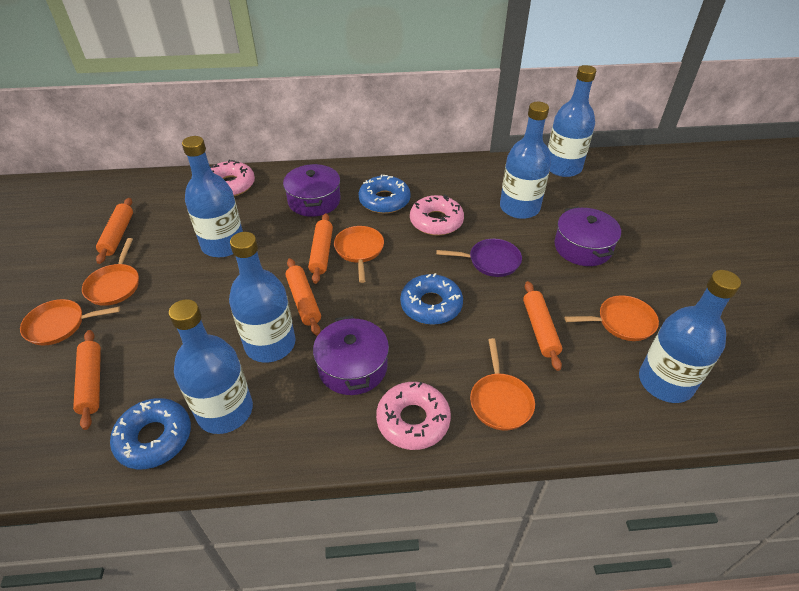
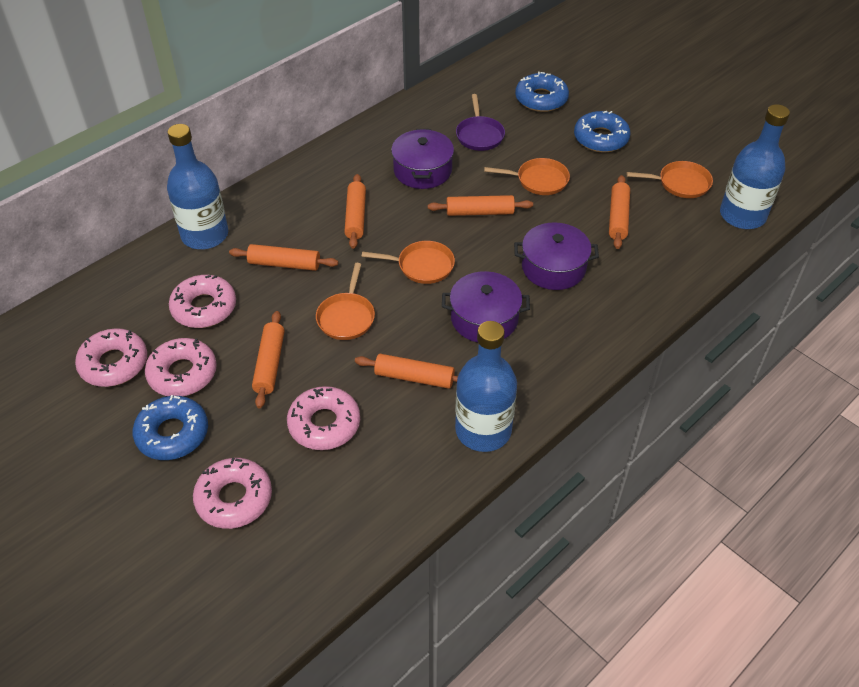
blue bottle: [168,299,253,434] [182,136,243,257] [229,232,295,363] [500,102,551,219] [548,65,596,177] [639,270,741,403] = 6 -> [167,124,228,249] [455,321,517,452] [720,104,790,229] = 3
orange pan: [20,299,120,346] [82,238,139,306] [334,226,384,283] [470,338,535,431] [565,295,659,341] = 5 -> [316,263,375,340] [362,241,455,284] [484,158,570,195] [626,161,713,198] = 4
orange rolling pin: [73,330,101,430] [96,198,133,264] [285,258,321,336] [308,213,333,284] [523,281,562,371] = 5 -> [229,244,338,271] [252,311,285,409] [344,174,366,249] [355,354,458,389] [428,195,533,216] [609,175,630,249] = 6
pink donut: [210,160,255,196] [376,382,451,450] [410,195,464,236] = 3 -> [75,328,147,387] [145,338,217,396] [169,275,236,328] [193,458,272,529] [287,386,360,450] = 5

